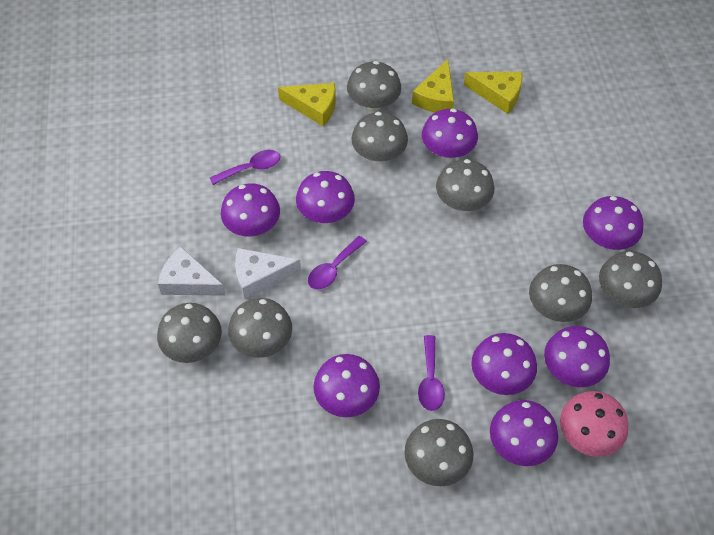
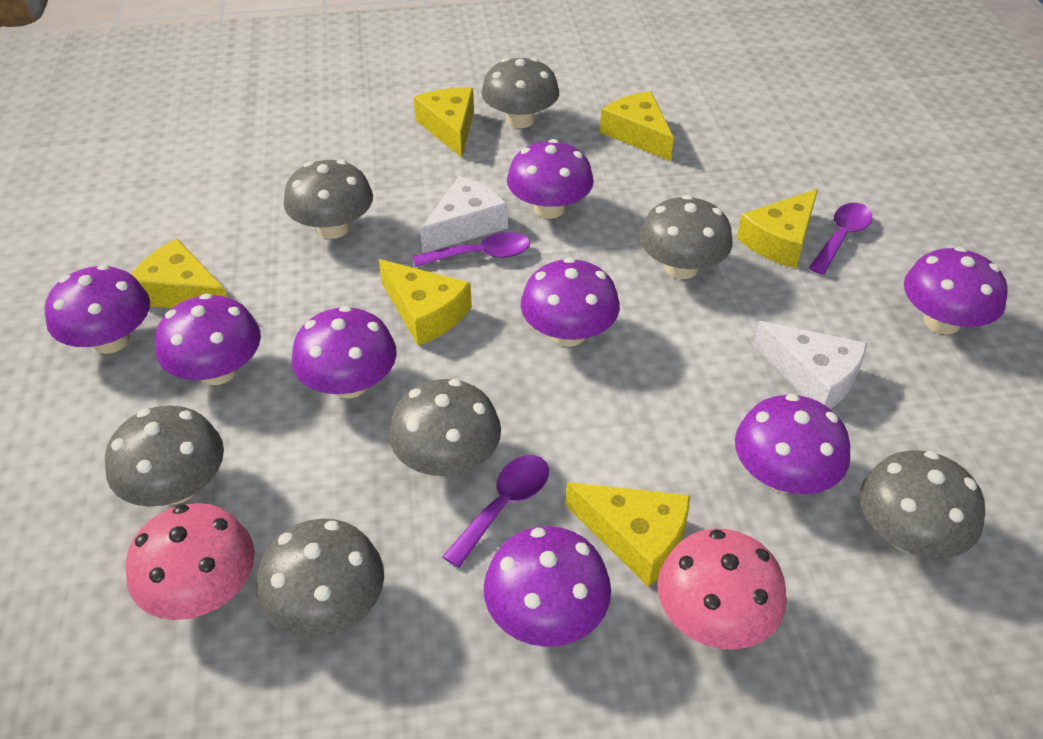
grey mushroom: [157,303,222,363] [228,298,292,358] [347,61,401,110] [351,112,408,162] [404,419,473,486] [436,159,494,211] [529,264,592,322] [599,251,662,308] = 8 -> [105,405,224,507] [256,519,384,638] [284,160,373,239] [389,379,501,476] [481,58,559,128] [640,195,733,279] [860,451,985,558] = 7
pink mushroom: [560,391,628,457] = 1 -> [126,503,255,620] [658,529,787,650] = 2
yellow cheese: [278,83,336,127] [412,59,454,112] [464,72,522,114] = 3 -> [131,239,227,308] [379,259,472,346] [414,88,474,158] [565,482,690,587] [600,91,674,161] [737,189,818,268] = 6

